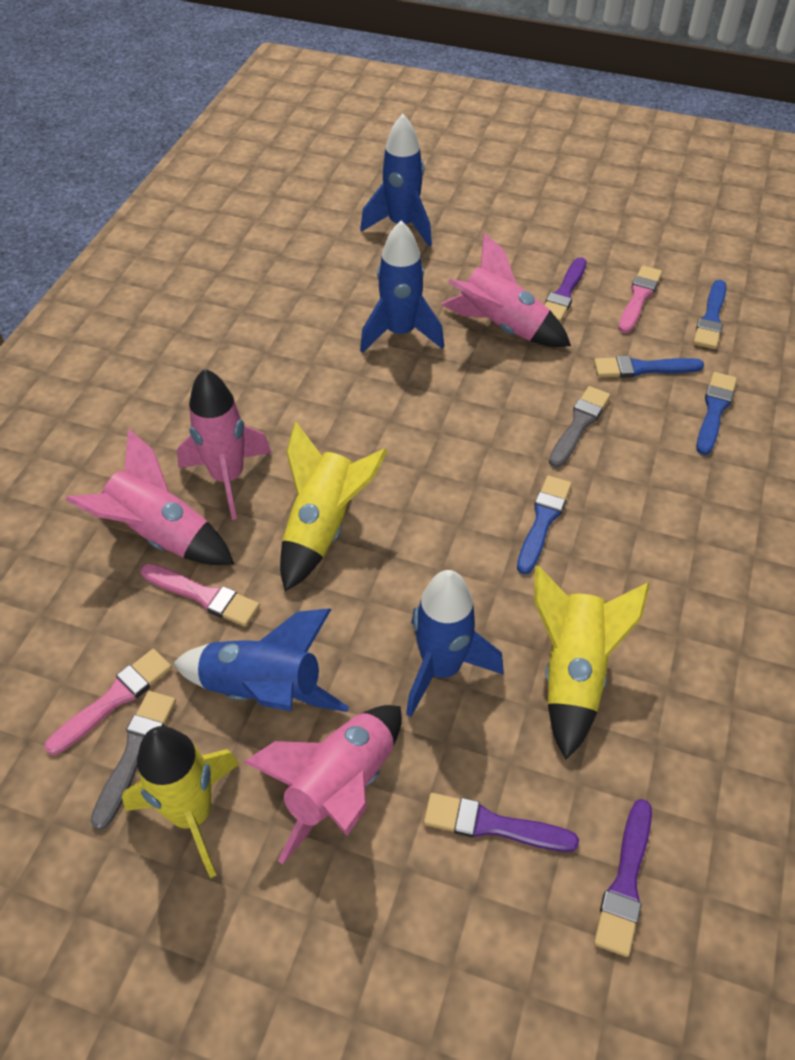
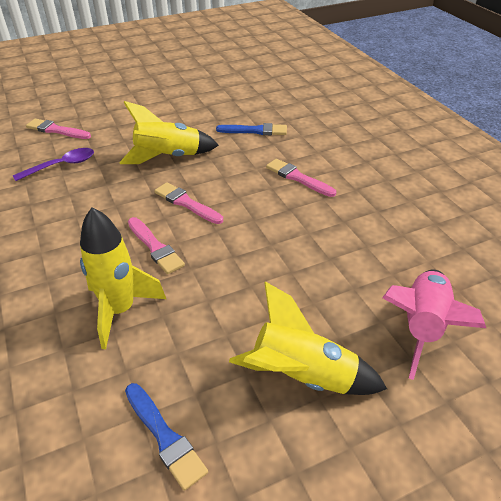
blue brush: [517,475,572,574] [594,355,704,378] [693,280,727,349] [696,372,737,455] = 4 -> [125,383,208,491] [216,123,287,135] = 2
blue rocket: [173,608,349,712] [360,114,432,246] [360,221,444,353] [406,570,503,717] = 4 -> none = 0
grey brush: [90,691,176,830] [549,386,610,468] = 2 -> none = 0
pink brush: [45,649,172,755] [141,563,260,627] [618,265,662,333] = 3 -> [26,119,91,139] [128,217,185,274] [154,182,223,224] [266,159,336,197] = 4
pink rocket: [66,429,234,565] [177,368,272,520] [243,705,402,864] [441,233,571,347] = 4 -> [382,269,486,380] = 1
purple brush: [424,793,579,852] [545,257,587,322] [594,799,652,957] = 3 -> none = 0
purple spoon: none = 0 -> [13,148,94,181] = 1

